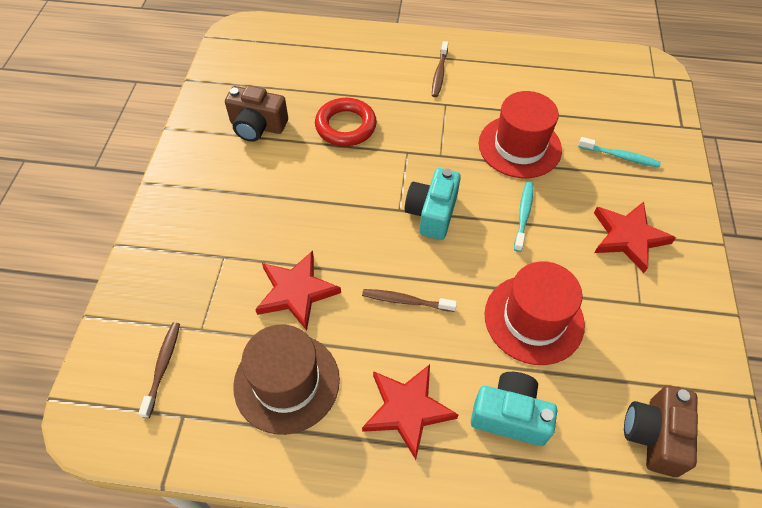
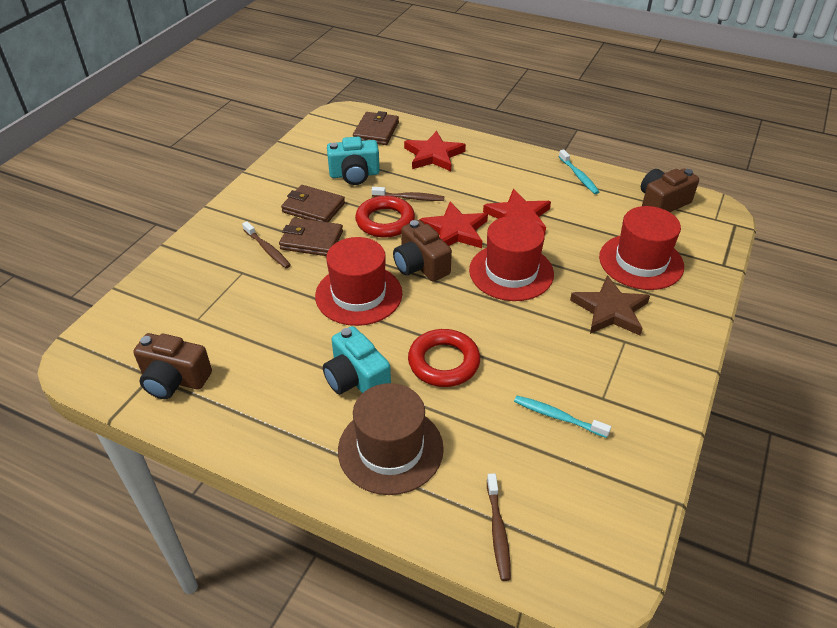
brown camera: [225,85,288,142] [624,385,698,477] = 2 -> [133,333,212,399] [393,220,452,281] [641,169,699,212] = 3
brown star: none = 0 -> [570,275,650,335] = 1
brown wallet: none = 0 -> [279,218,343,256] [281,185,345,222] [353,111,399,145] = 3
red hat: [479,91,562,178] [484,261,585,365] = 2 -> [315,237,403,326] [469,216,554,301] [599,206,684,290] = 3
red ring: [315,98,377,146] = 1 -> [355,196,415,238] [408,329,480,387] = 2

